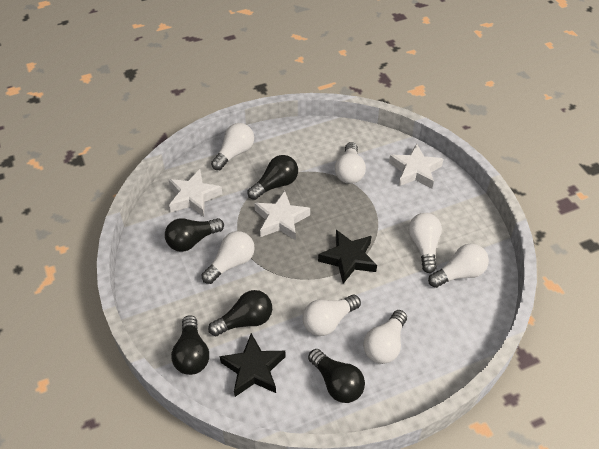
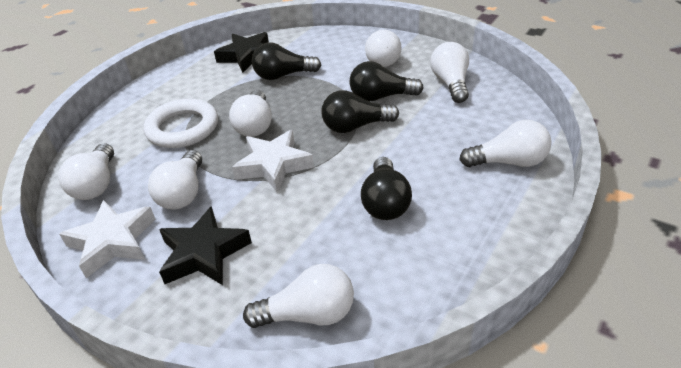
black light bulb: [165,218,224,252] [171,315,209,375] [208,290,272,336] [248,155,298,200] [308,349,365,403] = 5 -> [252,42,321,80] [321,90,399,133] [350,61,423,102] [361,157,412,220] = 4
white ring: none = 0 -> [143,98,218,148] = 1
white star: [168,169,222,217] [254,191,310,240] [389,143,443,189] = 3 -> [59,200,156,278] [232,130,314,192] = 2

